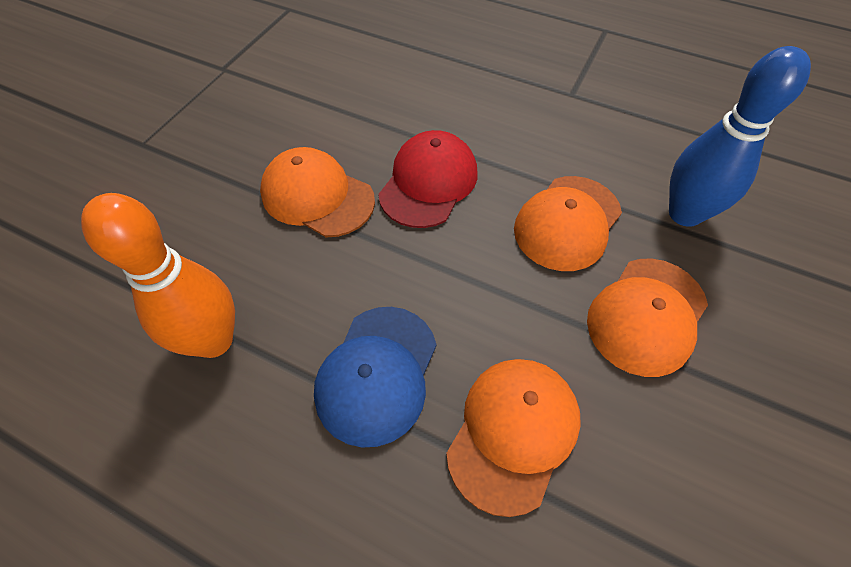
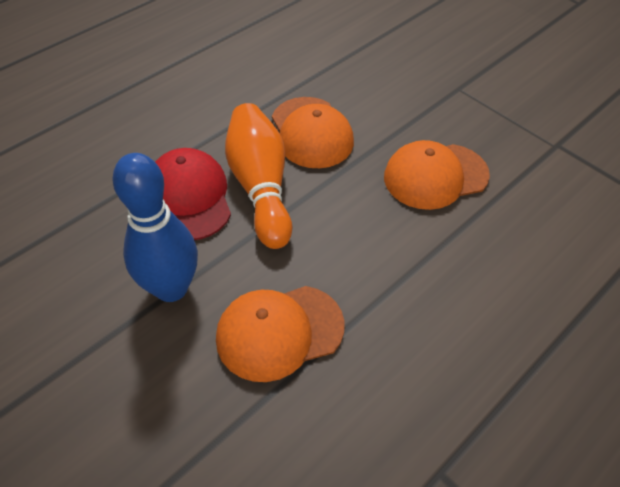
blue cap: [314,307,436,448] = 1 -> none = 0
orange cap: [260,147,375,237] [446,359,581,517] [514,176,622,271] [587,259,708,377] = 4 -> [216,286,345,382] [272,97,354,168] [384,140,490,210] = 3

